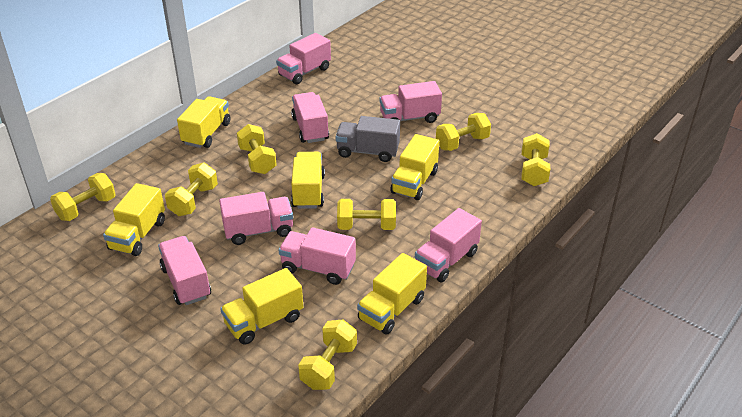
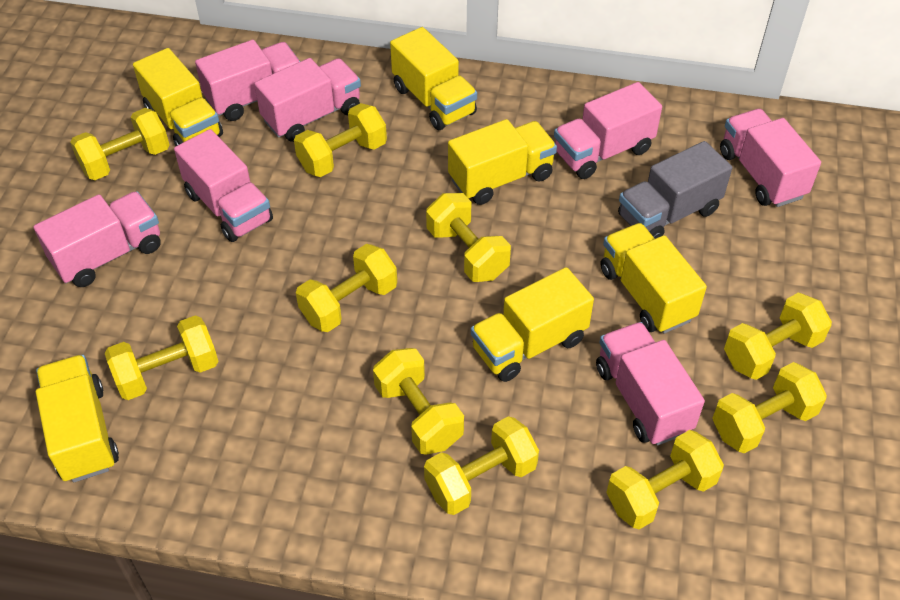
yellow dumbbell: [50,173,116,221] [165,162,218,216] [237,124,277,174] [298,320,357,390] [337,199,396,230] [436,113,491,151] [521,133,550,186] = 7 -> [70,108,170,180] [105,315,218,400] [294,103,387,177] [296,244,397,332] [373,348,464,455] [424,416,539,515] [426,193,511,282] [606,430,724,530] [712,362,827,453] [724,293,832,380] = 10

